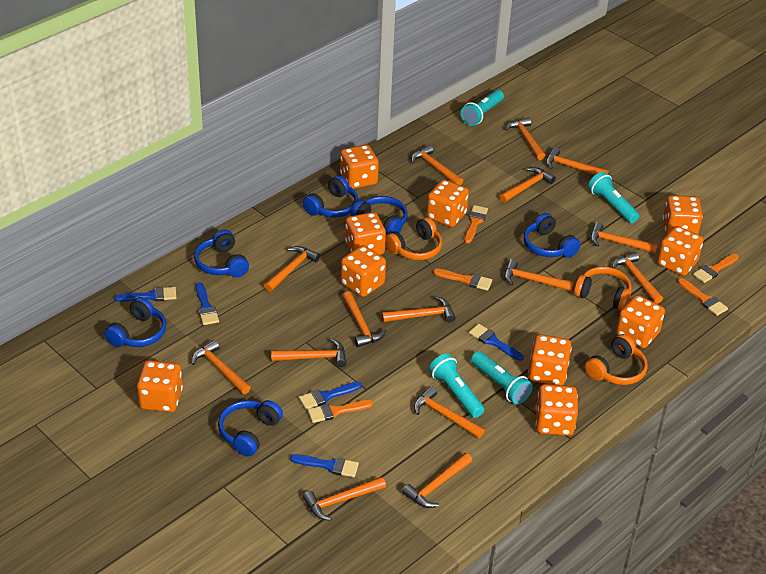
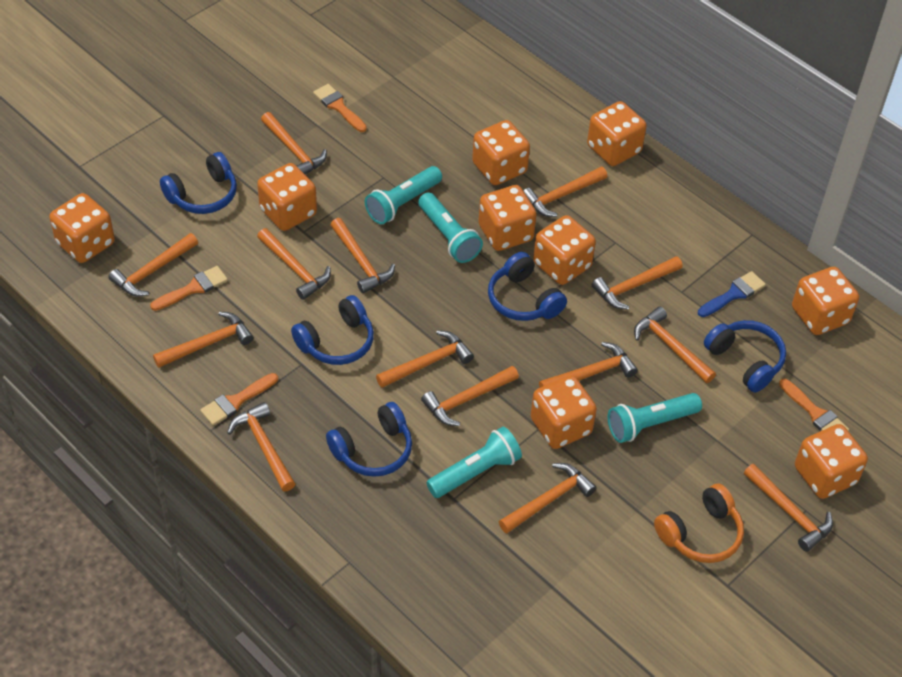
blue brush: [114,287,176,302] [196,282,219,325] [290,454,359,477] [299,382,362,410] [469,324,524,361] = 5 -> [698,271,766,317] = 1
blue headphones: [104,297,166,347] [194,230,249,277] [218,400,283,457] [303,175,358,218] [351,196,408,235] [524,213,580,258] = 6 -> [160,152,237,214] [291,295,374,365] [326,402,412,477] [488,252,567,321] [704,320,786,393] = 5
orange brush: [308,400,373,423] [433,269,492,291] [464,205,488,243] [678,278,728,316] [693,254,739,283] = 5 -> [150,266,228,311] [200,373,278,426] [313,84,367,132] [779,379,849,431] = 4
orange dice: [137,360,183,412] [340,144,379,189] [340,245,386,297] [345,212,386,255] [426,180,469,227] [528,334,572,385] [535,384,578,436] [616,295,665,348] [657,226,704,276] [663,195,703,235] = 10 -> [49,193,115,263] [257,163,317,231] [472,120,530,185] [478,185,537,251] [531,375,597,449] [533,215,596,285] [587,101,647,166] [792,267,859,335] [795,424,868,499] = 9
orange hammer: [192,340,251,394] [264,246,320,292] [271,339,347,367] [303,477,386,521] [342,291,386,347] [382,296,456,322] [402,453,472,508] [411,145,463,185] [414,386,485,438] [499,167,556,203] [504,259,574,291] [505,117,545,160] [546,147,608,175] [590,222,658,253] [612,252,663,304] = 15 -> [108,233,198,297] [153,312,253,368] [227,402,295,491] [257,228,331,300] [261,112,327,175] [331,218,395,293] [376,330,474,388] [421,366,519,426] [499,463,596,533] [523,167,608,217] [539,342,638,388] [592,256,683,309] [634,307,716,383] [744,464,833,552] = 14
orange headphones: [385,217,442,260] [574,267,632,311] [585,334,648,385] = 3 -> [654,484,744,563] = 1

